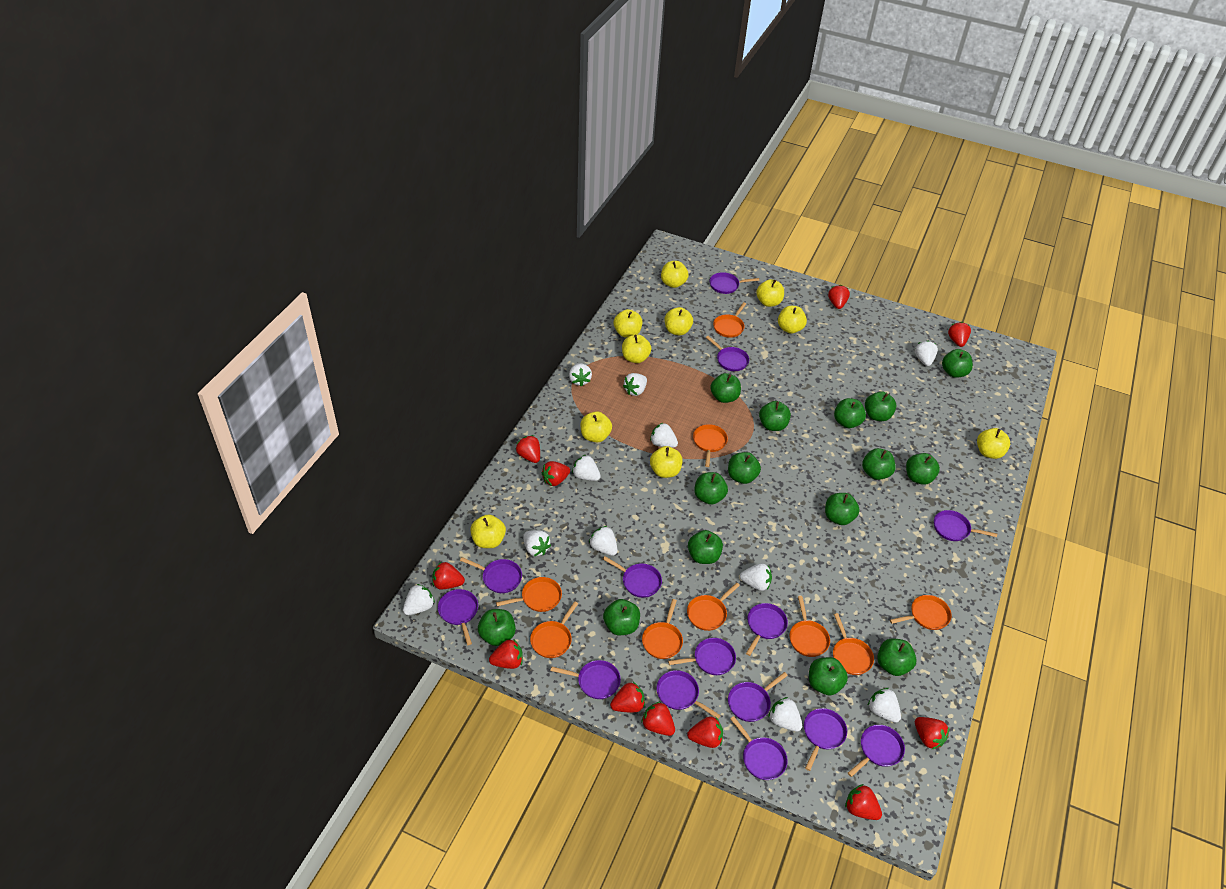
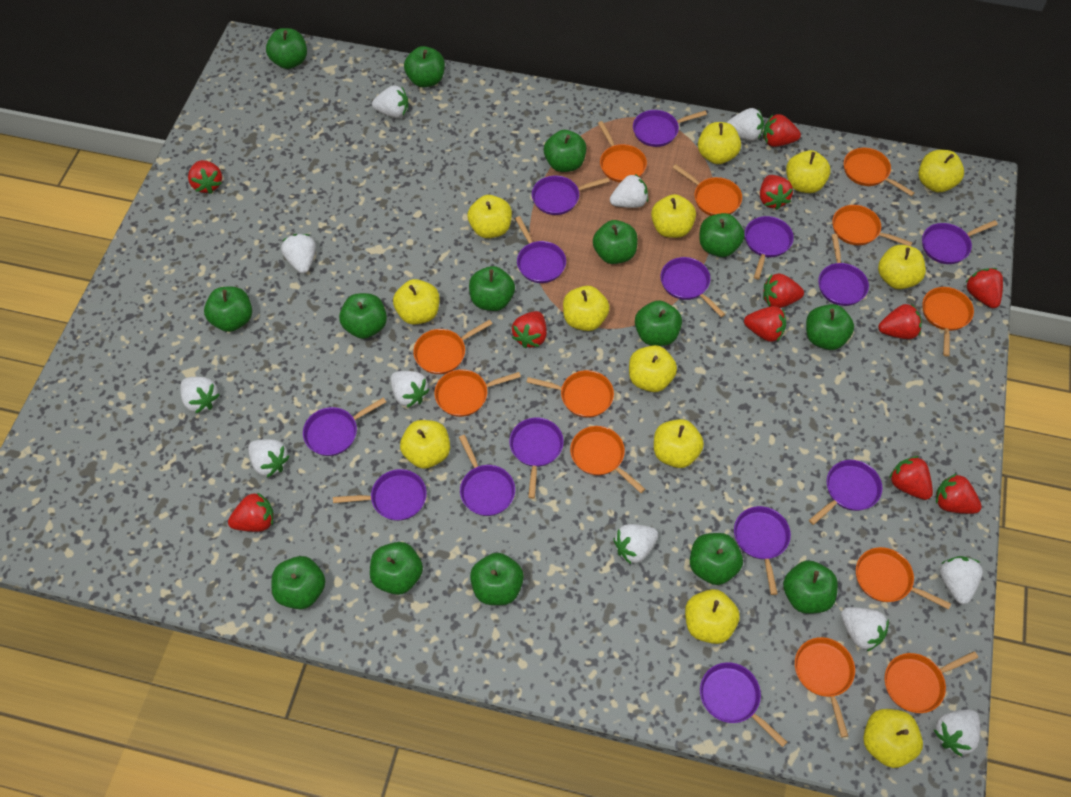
orange pan: [496,577,562,612] [530,601,578,658] [642,599,683,659] [687,583,740,631] [693,424,728,467] [713,302,746,338] [790,596,830,657] [833,613,874,675] [890,595,952,630] = 9 -> [413,319,493,374] [435,369,521,417] [527,370,614,418] [570,426,645,493] [598,121,647,183] [672,164,742,216] [795,637,855,737] [832,205,913,246] [844,148,915,196] [856,547,951,609] [885,651,978,713] [922,287,974,357] = 12
yellow apple: [470,514,506,548] [580,411,612,442] [614,309,642,338] [622,334,651,363] [650,446,682,478] [661,261,688,288] [665,307,693,335] [756,279,784,307] [778,306,807,334] [977,428,1010,459] = 10 -> [393,279,440,325] [400,420,450,469] [467,195,512,238] [563,286,610,331] [629,345,677,392] [651,194,696,238] [654,419,704,468] [685,589,740,644] [698,122,741,164] [786,150,831,193] [863,709,923,768] [878,245,926,289] [919,150,964,192] = 13

